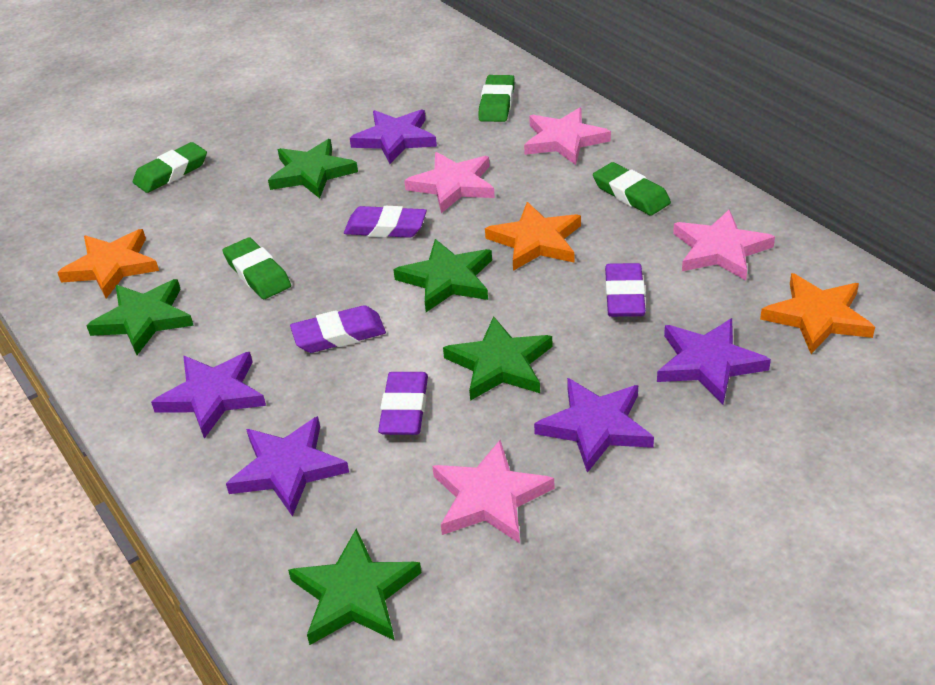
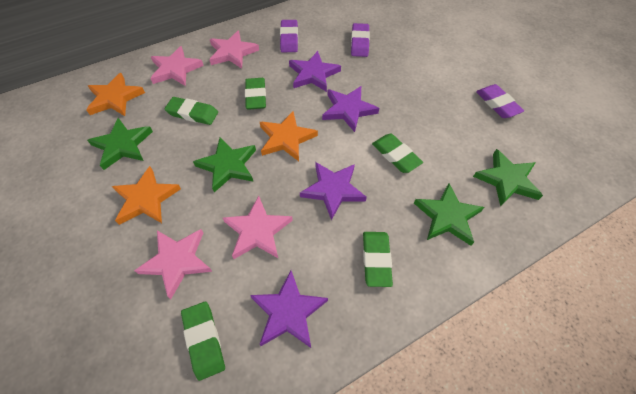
green eraser: [133,142,207,193] [222,237,291,299] [478,75,515,122] [593,162,671,216] = 4 -> [164,97,218,125] [181,301,225,381] [245,78,266,110] [363,232,393,287] [372,134,423,173] = 5
green star: [86,279,194,355] [268,139,358,198] [288,529,421,645] [393,239,492,312] [443,316,553,401] = 5 -> [87,118,153,170] [193,137,256,192] [414,183,484,246] [473,149,543,207] = 4
purple eraser: [290,305,386,353] [344,206,427,238] [378,372,428,435] [605,263,646,317] = 4 -> [280,20,298,52] [351,23,370,57] [476,84,524,118] = 3
purple star: [151,352,266,438] [226,416,349,517] [350,109,437,164] [534,378,654,473] [657,318,771,404] = 5 -> [250,270,328,348] [289,51,341,92] [300,162,367,221] [322,86,379,132] = 4

